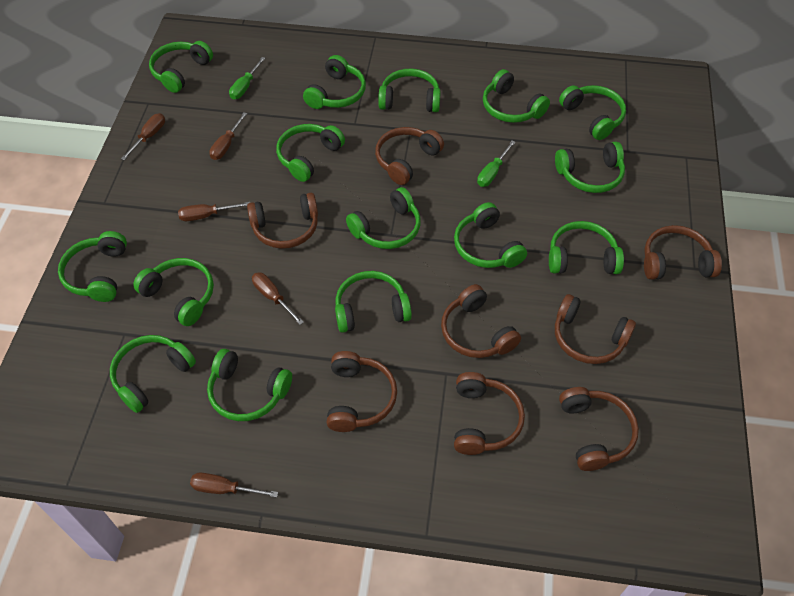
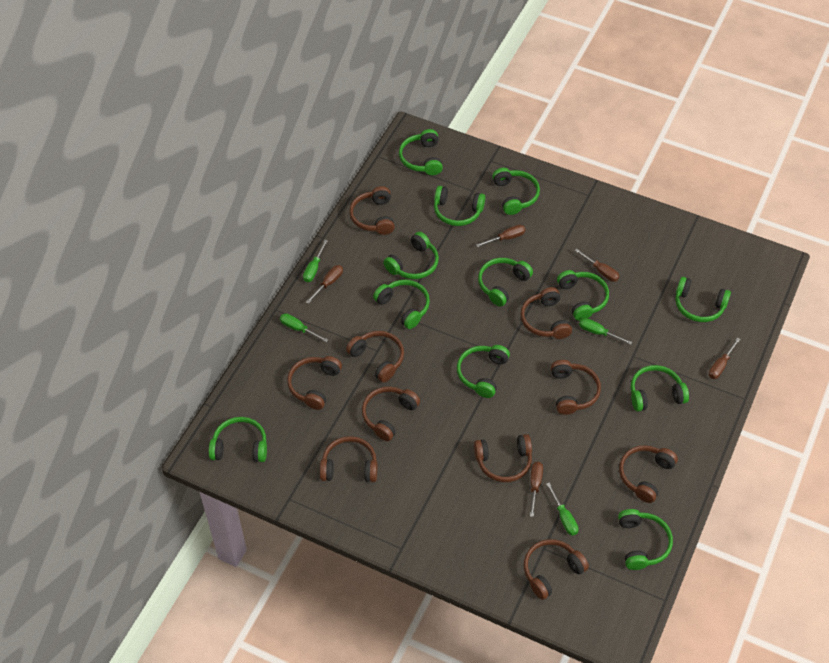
brown headphones: [247,193,318,249] [327,351,397,432] [375,127,444,185] [441,284,521,358] [454,372,525,455] [555,294,636,364] [559,387,639,471] [644,225,722,280] = 8 -> [287,356,342,410] [320,436,377,482] [346,331,404,382] [350,186,395,235] [362,387,420,441] [474,434,532,482] [521,287,572,339] [524,539,589,600] [551,360,601,415] [619,445,678,503] = 10
green headphones: [58,231,127,302] [110,335,196,413] [133,258,214,326] [149,41,213,93] [207,349,292,421] [276,124,345,182] [303,55,366,109] [335,271,412,333] [346,187,421,249] [378,69,441,112] [454,202,527,268] [483,69,550,123] [549,221,624,274] [555,142,625,193] [559,85,626,140] = 15 -> [209,417,267,462] [373,280,430,329] [383,232,439,279] [399,129,443,175] [434,186,485,226] [457,345,510,398] [478,258,533,307] [492,168,540,215] [557,270,609,321] [618,509,673,570] [631,365,689,412] [675,277,731,322] = 12
green screwdriver: [229,57,265,100] [477,141,515,187] = 2 -> [280,313,328,342] [303,240,328,282] [546,482,578,535] [579,318,632,345] = 4

